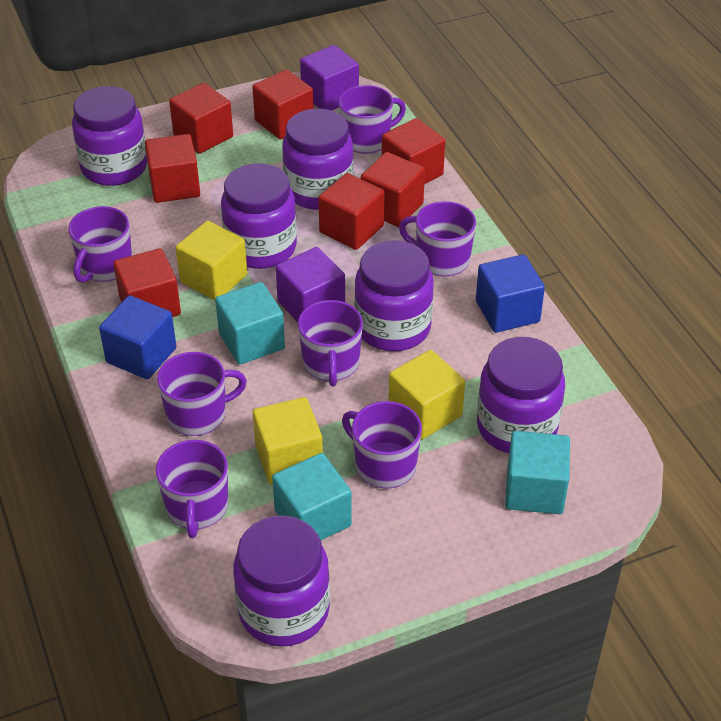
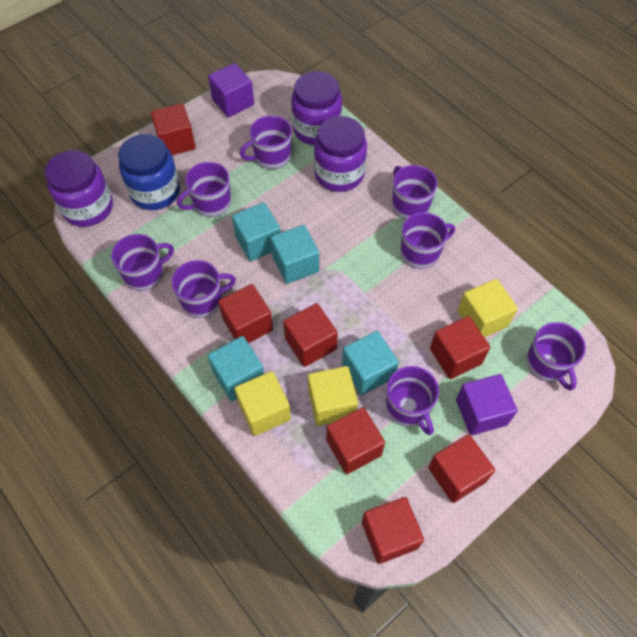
blue cube: [99,295,176,379] [476,254,545,333] = 2 -> none = 0
blue jar: none = 0 -> [118,134,180,210] = 1
purple jar: [72,86,147,186] [221,163,297,269] [233,515,330,647] [282,109,354,210] [355,240,434,351] [477,337,565,453] = 6 -> [45,150,113,227] [291,71,342,145] [314,116,367,192] = 3
purple mug: [68,206,132,283] [156,440,228,538] [157,352,247,436] [298,300,363,387] [339,85,406,154] [342,401,422,489] [399,201,476,276] = 7 -> [111,234,174,291] [172,260,236,318] [177,162,231,217] [240,116,292,169] [386,366,439,435] [392,165,437,219] [401,212,455,269] [526,322,586,391] = 8
turquoise cube: [215,282,285,365] [272,453,352,540] [505,431,570,514] = 3 -> [208,336,264,401] [232,202,281,261] [271,225,319,284] [342,331,399,395] = 4

